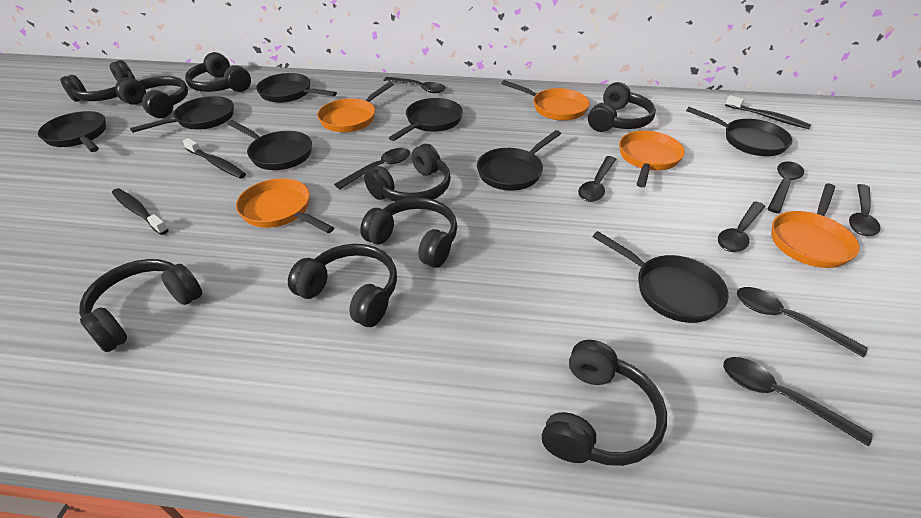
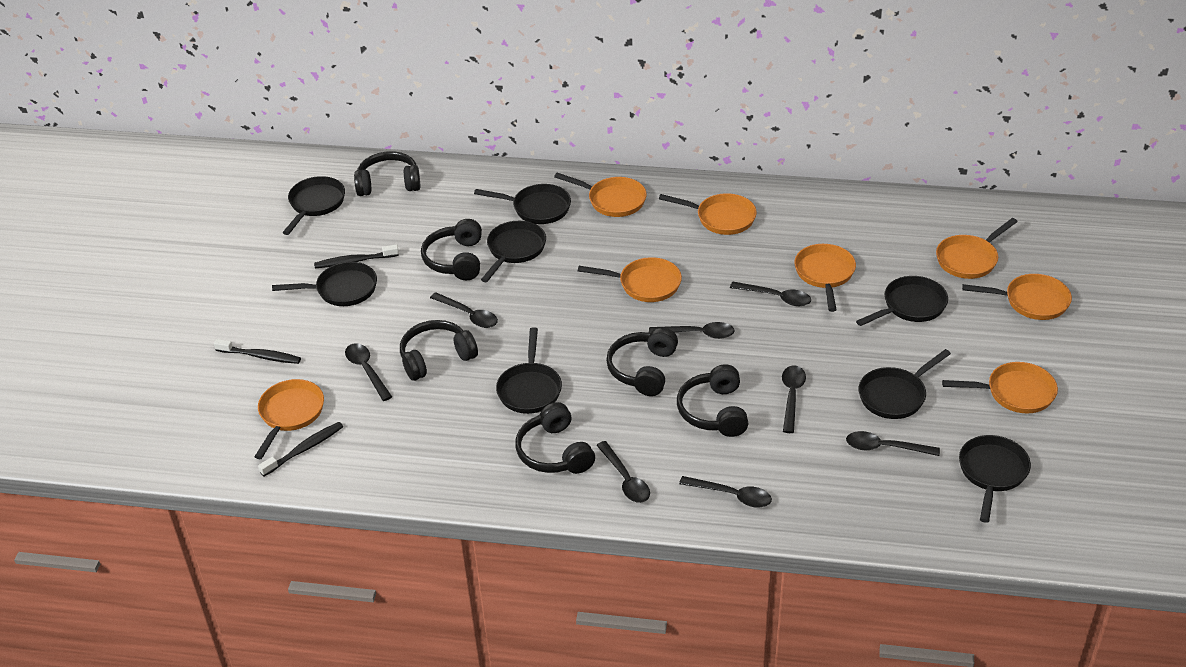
black headphones: [60,60,136,102] [79,259,202,352] [115,76,188,118] [185,52,251,92] [288,244,397,327] [360,197,458,268] [364,144,451,202] [542,340,667,466] [588,82,656,132] = 9 -> [354,151,420,196] [400,320,478,381] [421,219,482,280] [515,402,595,474] [606,327,678,396] [677,364,748,437] = 6
orange pan: [236,178,334,233] [317,82,394,132] [501,80,590,121] [619,131,685,187] [771,184,859,268] = 5 -> [254,379,324,459] [554,172,647,217] [578,257,682,302] [659,193,757,235] [794,244,856,312] [936,218,1018,279] [942,362,1058,413] [962,274,1072,320] = 8

